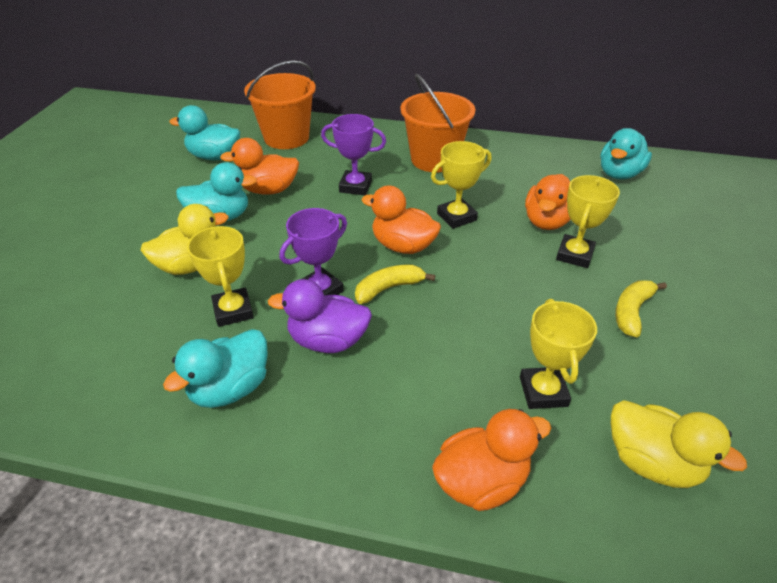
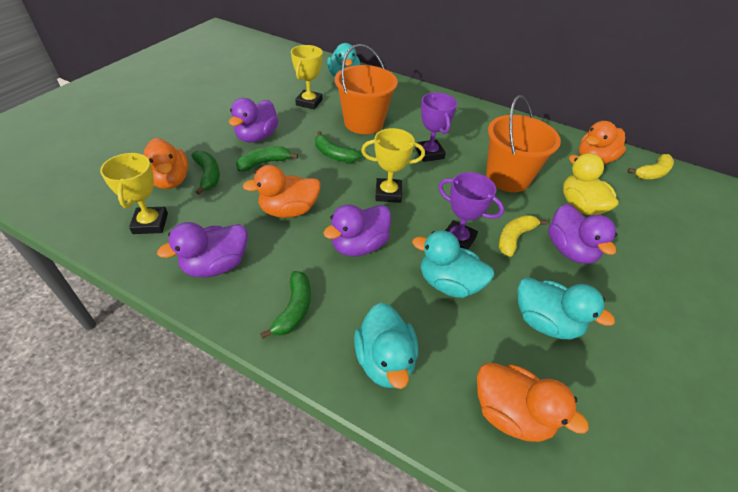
green banana: none = 0 -> [192,151,220,195] [236,146,298,172] [260,271,311,339] [315,131,362,163] = 4
purple duck: [268,279,372,353] = 1 -> [157,222,248,277] [229,98,279,143] [323,204,391,256] [548,204,617,264] = 4
yellow duck: [140,204,229,275] [611,400,747,488] = 2 -> [563,153,619,215] = 1
yellow trophy: [187,226,254,327] [431,141,491,229] [520,299,597,409] [556,175,620,268] = 4 -> [100,152,168,234] [291,45,323,110] [361,128,425,203] = 3

